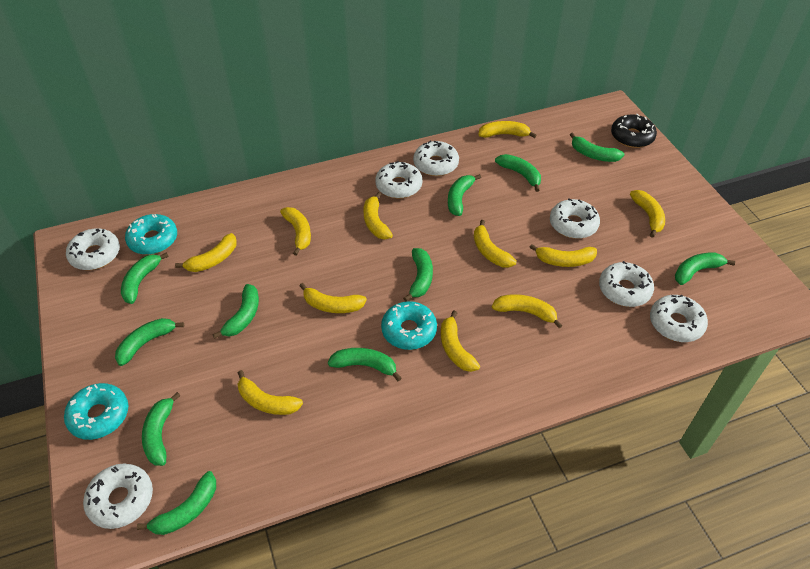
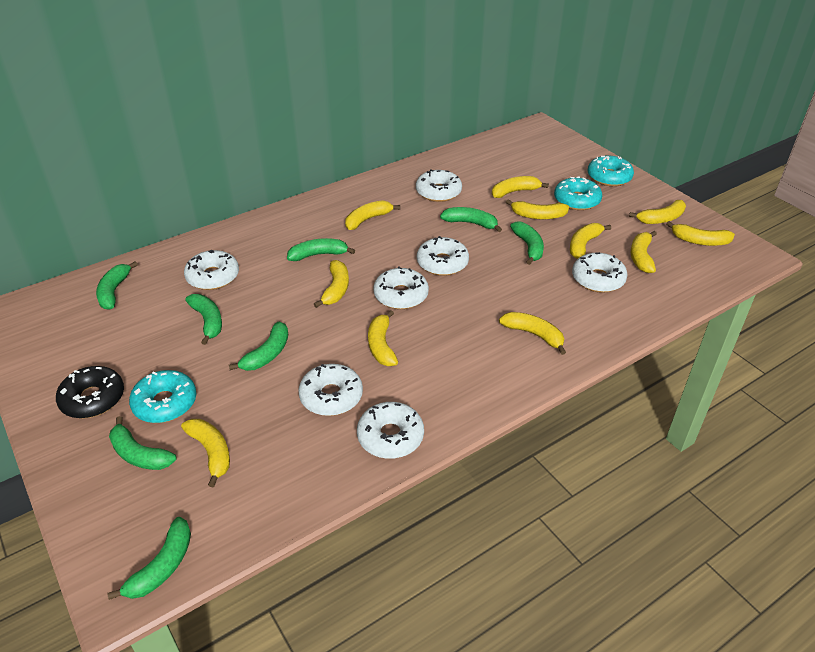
green banana: [115,318,184,366] [121,252,169,304] [137,471,216,535] [142,392,181,466] [212,284,259,339] [328,348,402,382] [403,248,433,301] [448,174,481,216] [495,154,541,192] [570,132,624,162] [675,253,735,285] = 11 -> [96,261,138,310] [107,517,191,600] [109,416,177,470] [185,294,222,345] [229,322,288,371] [287,238,355,261] [440,207,502,232] [510,221,544,265] = 8

